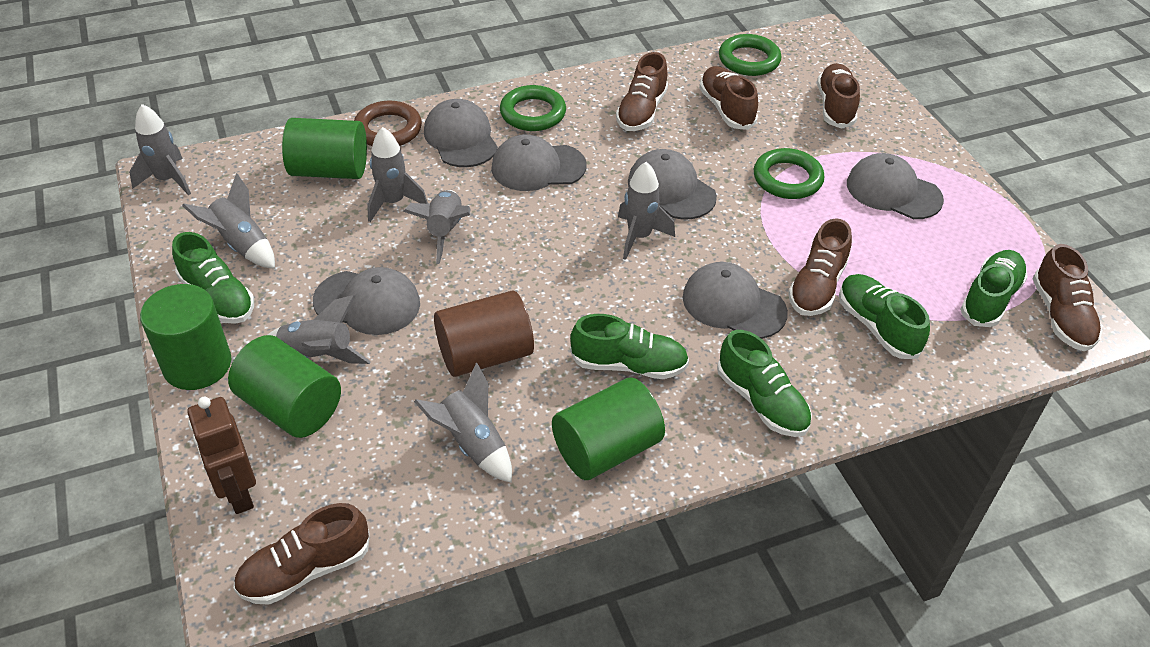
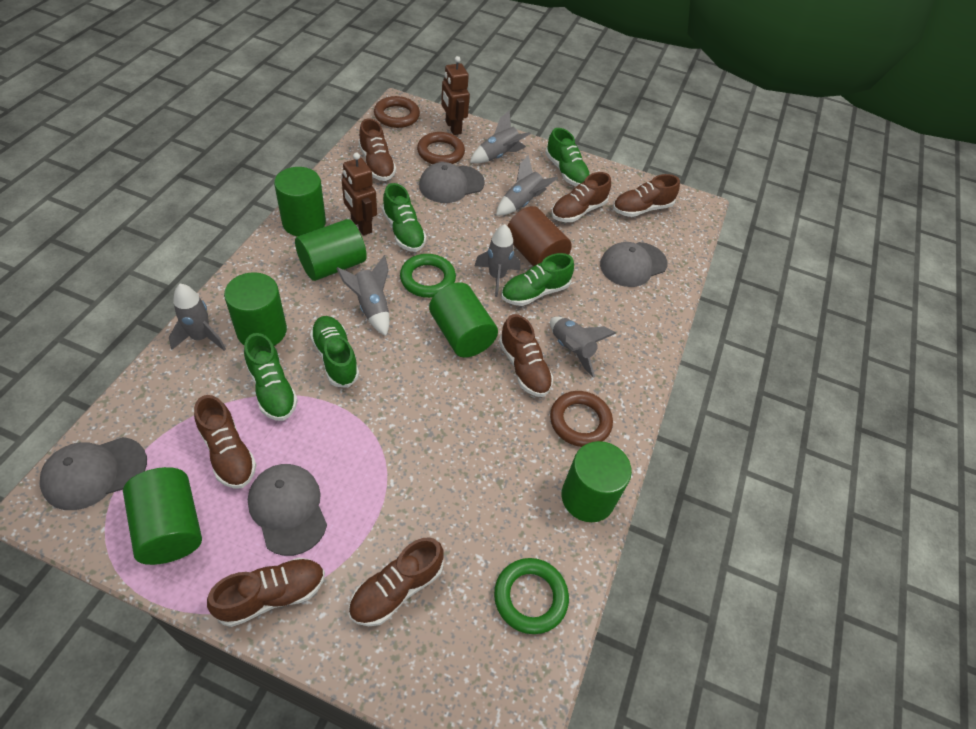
brown ring: [354,100,422,146] = 1 -> [374,96,420,128] [417,132,465,164] [550,391,613,447] = 3
brown robot: [187,397,256,514] = 1 -> [342,153,377,235] [441,56,470,135] = 2
brown shoe: [233,503,370,605] [616,52,668,131] [699,66,758,130] [788,219,852,316] [817,63,860,129] [1033,244,1103,351] = 6 -> [194,395,257,489] [207,558,325,627] [348,537,443,626] [359,118,396,181] [499,314,553,397] [551,172,611,222] [613,174,680,217] = 7
green cylinder: [140,284,231,390] [228,335,341,438] [282,118,367,179] [552,377,665,480] = 4 -> [123,467,202,565] [224,272,287,346] [274,167,326,237] [295,219,367,281] [429,282,498,358] [562,441,632,522] = 6
green ring: [500,85,566,131] [719,34,781,76] [753,148,824,199] = 3 -> [400,254,456,298] [494,558,569,634] = 2
grey cap: [313,267,420,335] [424,99,498,167] [491,134,587,191] [628,149,717,219] [683,262,788,339] [847,153,944,219] = 6 -> [40,437,147,510] [248,464,327,556] [419,162,485,203] [600,242,667,287] = 4
grey rocket: [129,104,191,195] [182,173,275,269] [268,295,371,364] [367,127,428,222] [403,190,470,264] [414,363,512,483] [618,162,675,260] = 7 -> [169,284,226,351] [336,255,389,336] [470,110,531,163] [475,224,521,297] [496,154,558,215] [550,317,616,378] = 6

